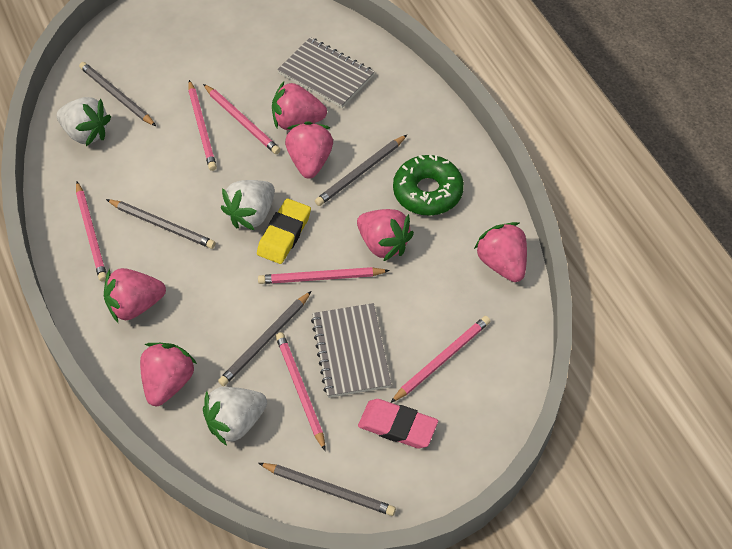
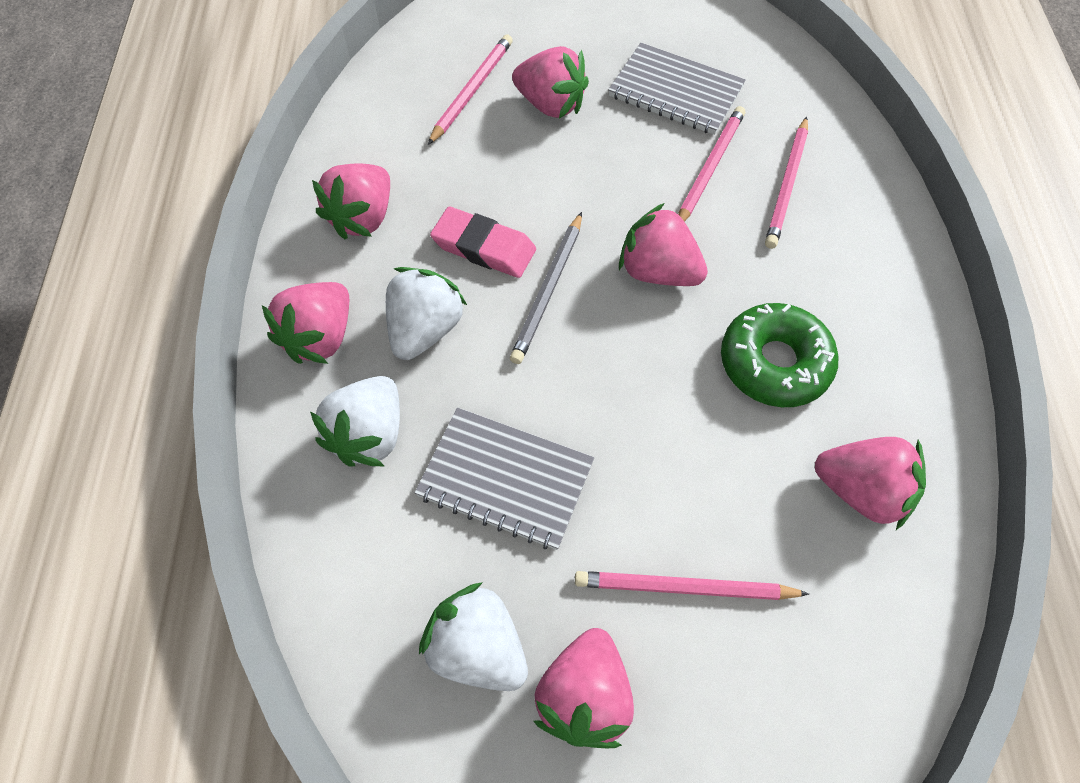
grey pencil: [79,62,156,126] [106,199,216,249] [218,291,312,386] [259,463,396,516] [315,135,407,206] = 5 -> [510,212,582,364] = 1
pink pencil: [76,182,107,282] [188,80,217,171] [203,84,281,154] [258,267,390,284] [276,332,326,451] [390,316,490,403] = 6 -> [428,34,513,145] [575,571,809,600] [678,106,745,222] [765,116,808,249] = 4
yellow eraser: [257,199,311,264] = 1 -> none = 0

